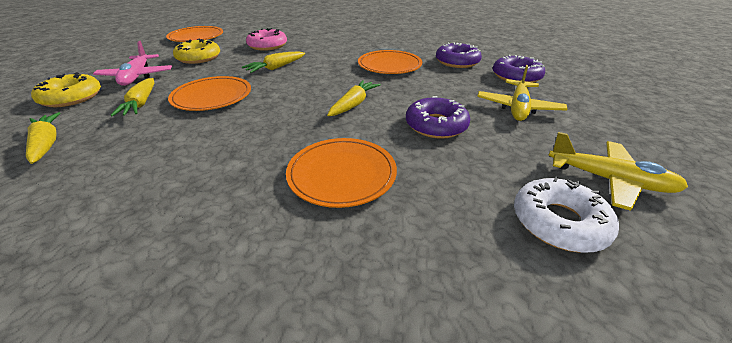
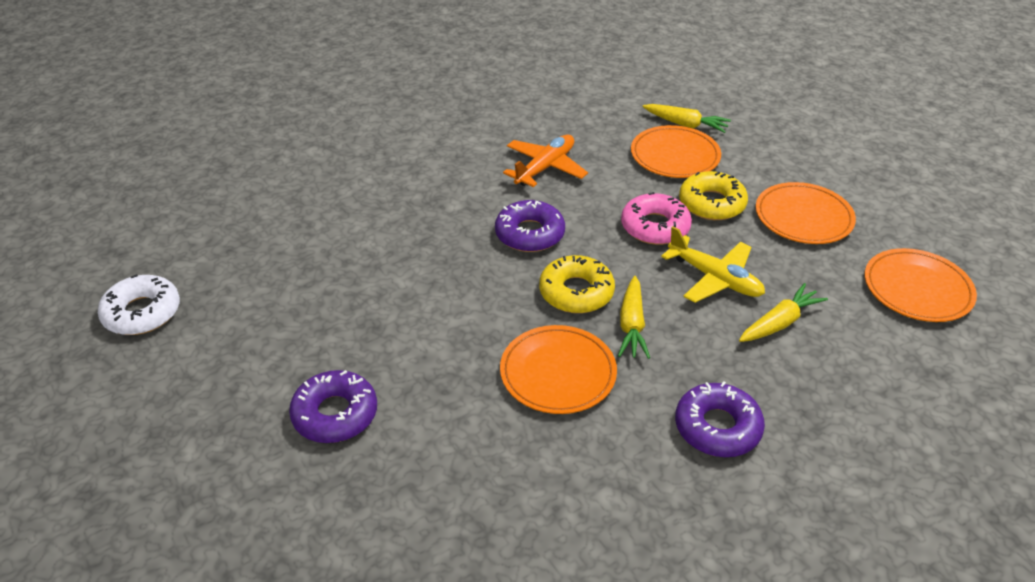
orange plane: none = 0 -> [503,135,588,187] = 1
pink plane: [93,41,172,86] = 1 -> none = 0
yellow carrot: [26,112,60,164] [111,78,154,117] [242,51,305,73] [327,80,381,116] = 4 -> [618,276,650,359] [643,104,731,133] [739,283,828,342] = 3
yellow plane: [477,65,567,121] [548,132,688,211] = 2 -> [661,226,765,303] = 1

